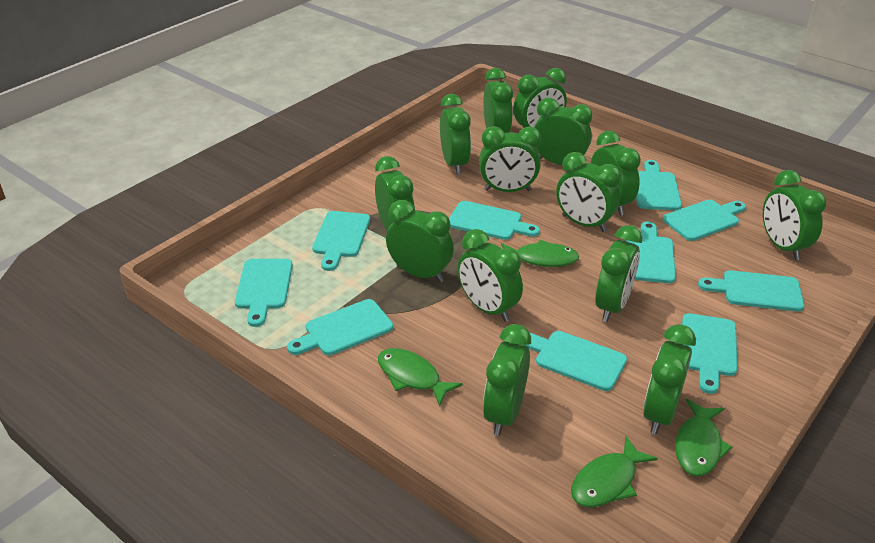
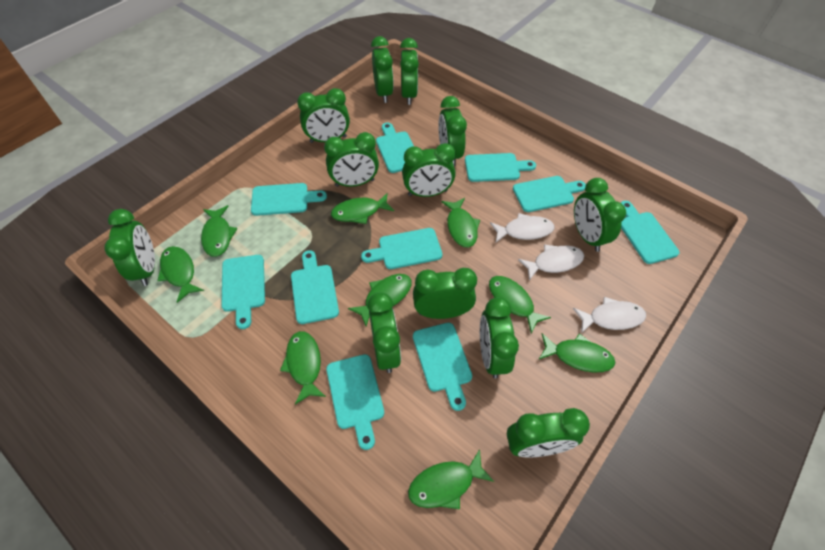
green clock: [375,156,415,231] [386,200,454,283] [440,94,471,174] [458,229,523,322] [479,126,541,192] [483,68,513,133] [483,324,531,436] [513,68,567,128] [534,98,592,165] [556,152,621,232] [591,131,641,215] [595,225,642,322] [643,324,696,435] [763,170,826,260] = 14 -> [104,209,155,286] [297,88,350,143] [324,132,379,187] [367,292,401,373] [371,36,394,103] [400,38,419,105] [402,143,456,197] [413,268,477,319] [438,96,467,166] [480,297,519,378] [507,408,590,458] [574,178,626,252] = 12
green fish: [378,348,463,406] [501,240,580,267] [571,436,658,507] [675,399,732,476] = 4 -> [157,246,204,303] [201,205,238,257] [280,331,326,404] [331,193,394,224] [348,274,411,326] [408,449,494,509] [441,198,480,248] [489,276,551,333] [538,333,615,372] = 9
white fish: none = 0 -> [490,213,555,242] [518,244,584,280] [573,297,646,333] = 3

